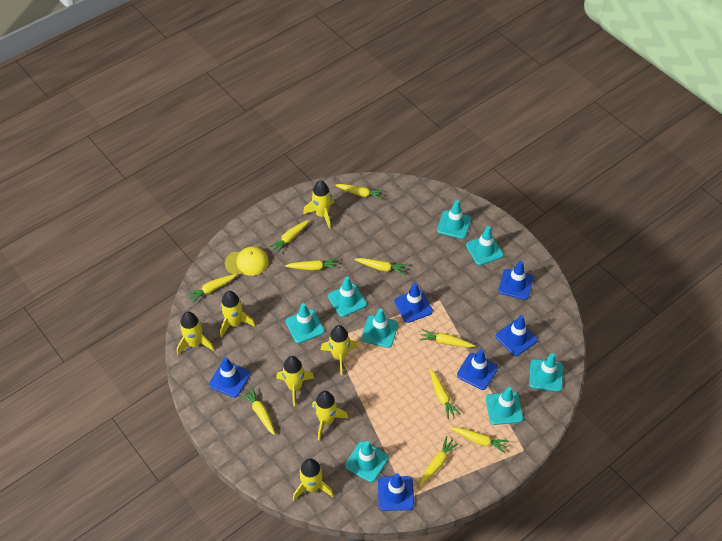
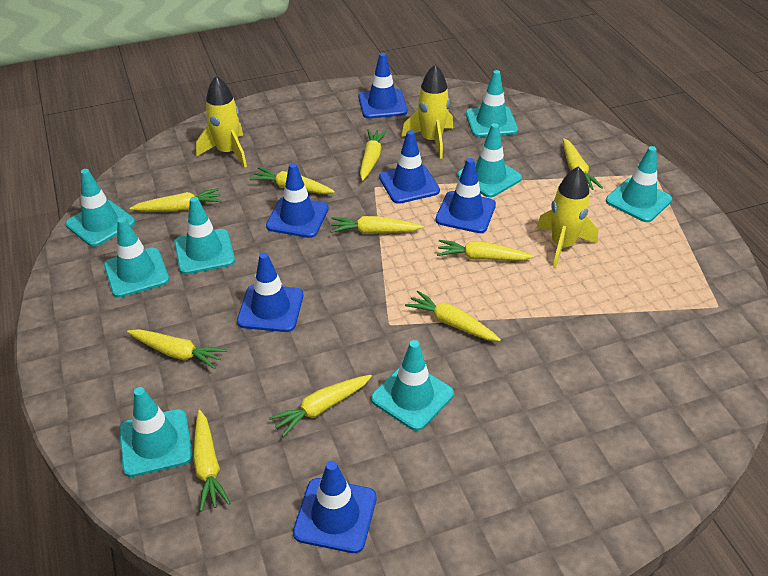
yellow cap: [225,246,269,276] = 1 -> none = 0
yellow rocket: [177,311,215,355] [220,291,255,338] [276,356,314,407] [293,458,334,501] [303,180,334,229] [312,391,348,440] [321,325,358,376] = 7 -> [196,76,247,167] [401,64,453,159] [537,166,598,269] = 3

